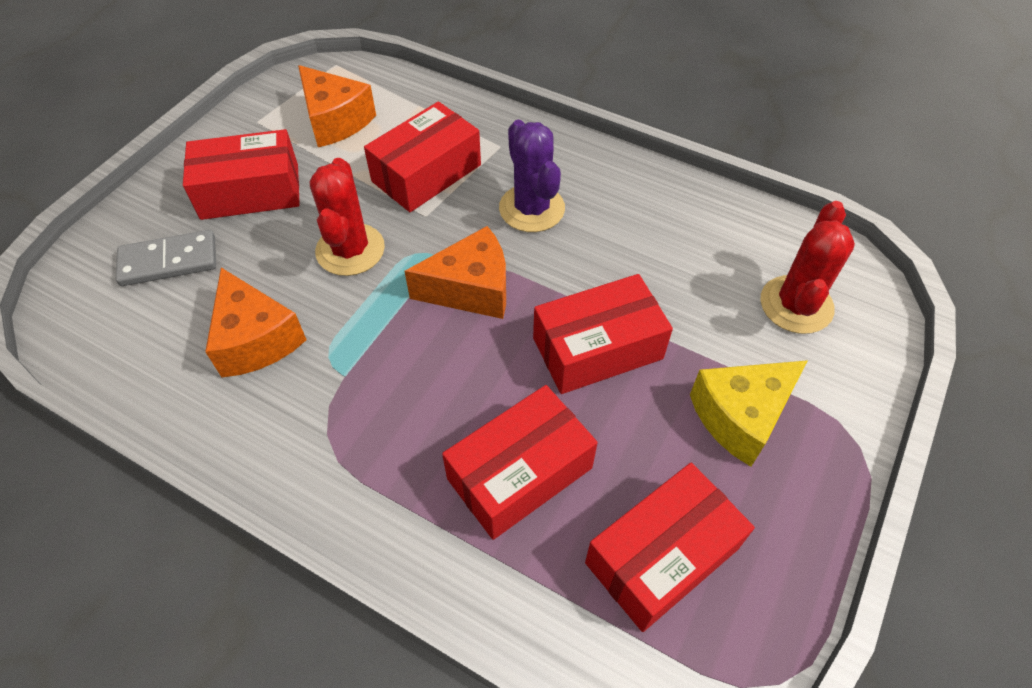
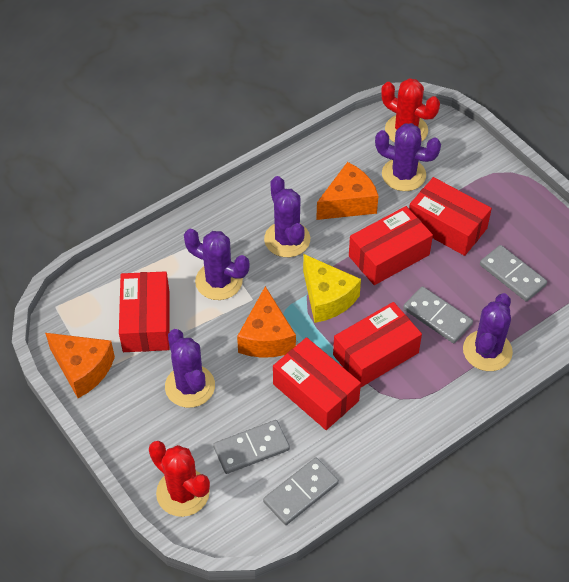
grey domino: [115,230,216,286] = 1 -> [213,420,290,474] [263,457,339,525] [403,287,473,343] [480,245,547,301] = 4
purple cactus: [499,120,565,232] = 1 -> [165,329,215,408] [184,229,250,300] [264,176,310,257] [375,123,441,191] [463,293,513,371] = 5

